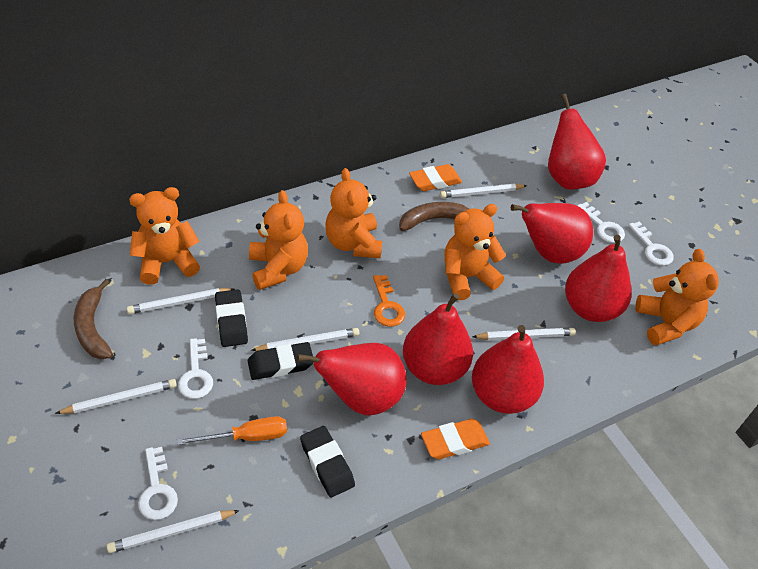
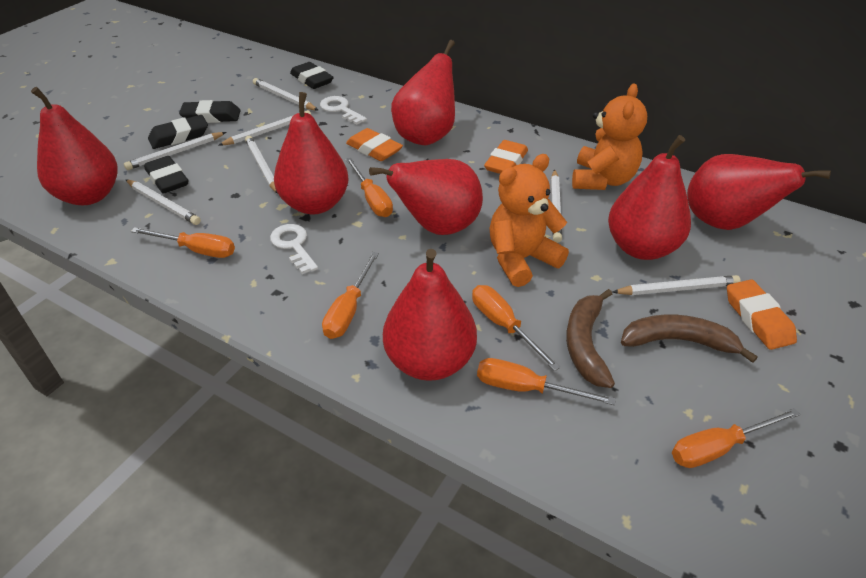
black eraser: [215,289,248,347] [248,342,314,380] [300,426,355,497] = 3 -> [144,156,188,194] [148,115,208,149] [179,100,241,123] [290,62,334,89] = 4
orange eraser: [409,164,462,191] [421,419,490,459] = 2 -> [346,128,403,161] [484,140,528,174] [727,279,797,350] = 3
orange key: [373,275,405,327] = 1 -> none = 0
orange screwdriver: [177,416,287,445] = 1 -> [131,227,235,258] [322,252,379,339] [346,158,393,217] [472,285,561,371] [477,358,616,405] [672,408,800,468] = 6
orange teddy bear: [129,187,200,285] [249,190,308,290] [325,168,382,258] [444,204,506,300] [635,249,719,346] = 5 -> [489,154,569,287] [572,83,647,190] = 2
red pear: [297,343,407,415] [403,293,473,385] [472,325,544,414] [511,203,593,264] [548,94,606,190] [565,235,632,322] = 6 -> [31,87,118,205] [274,92,348,214] [369,159,483,235] [383,249,477,381] [391,40,455,145] [608,135,691,260] [687,154,831,230] = 7
white key: [138,447,178,520] [178,338,213,399] [577,202,625,243] [628,222,673,266] = 4 -> [270,224,318,274] [320,96,367,125] = 2
white pencil: [55,379,177,414] [107,510,240,553] [127,288,235,314] [251,328,359,351] [440,184,527,198] [472,328,576,340] = 6 -> [124,132,226,170] [125,179,201,225] [219,110,311,145] [245,136,278,194] [253,78,318,110] [551,169,562,243] [612,275,741,295] = 7

